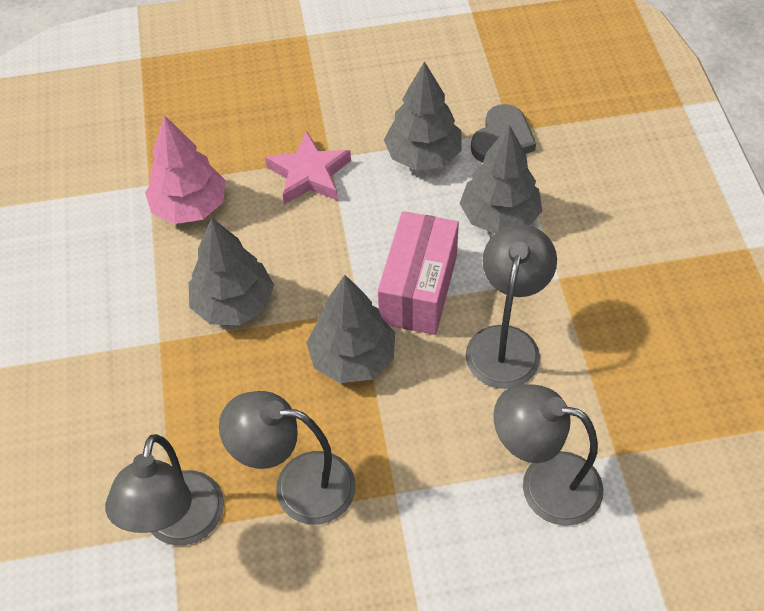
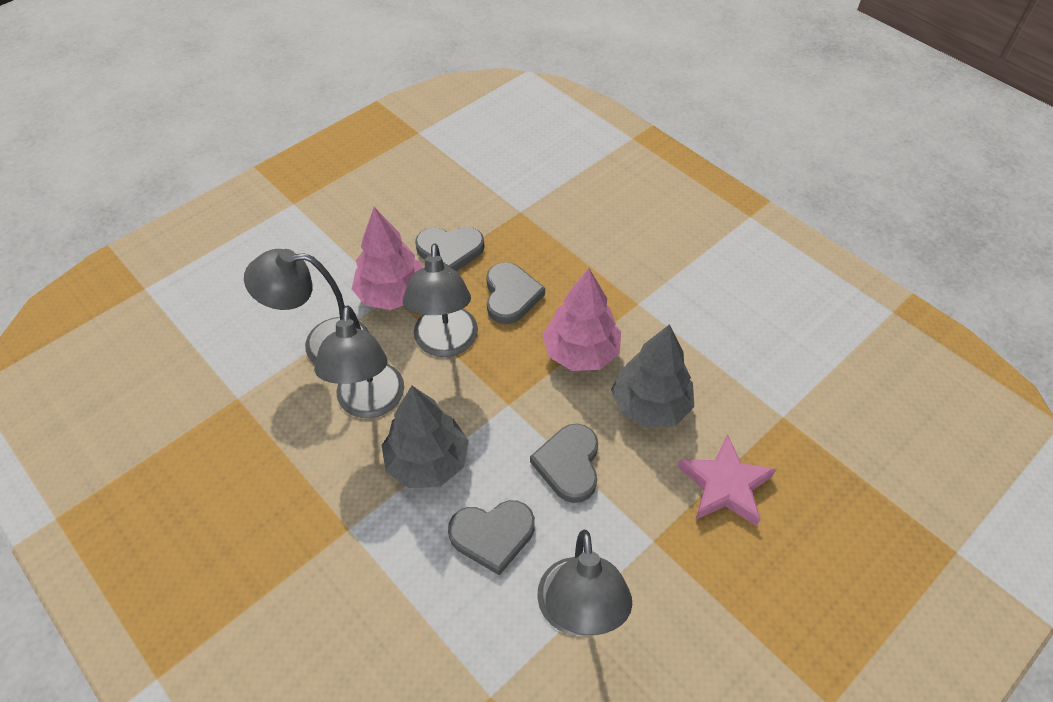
grey heart: [471,104,536,163] = 1 -> [415,227,484,271] [448,500,535,576] [486,262,545,324] [530,423,598,503] = 4
grey tree: [189,218,274,325] [306,275,395,383] [384,61,461,170] [459,125,542,234] = 4 -> [382,385,469,488] [611,324,694,428] = 2
pink box: [378,211,459,335] = 1 -> none = 0
pink tree: [145,115,226,224] = 1 -> [351,207,423,310] [542,268,621,371] = 2

